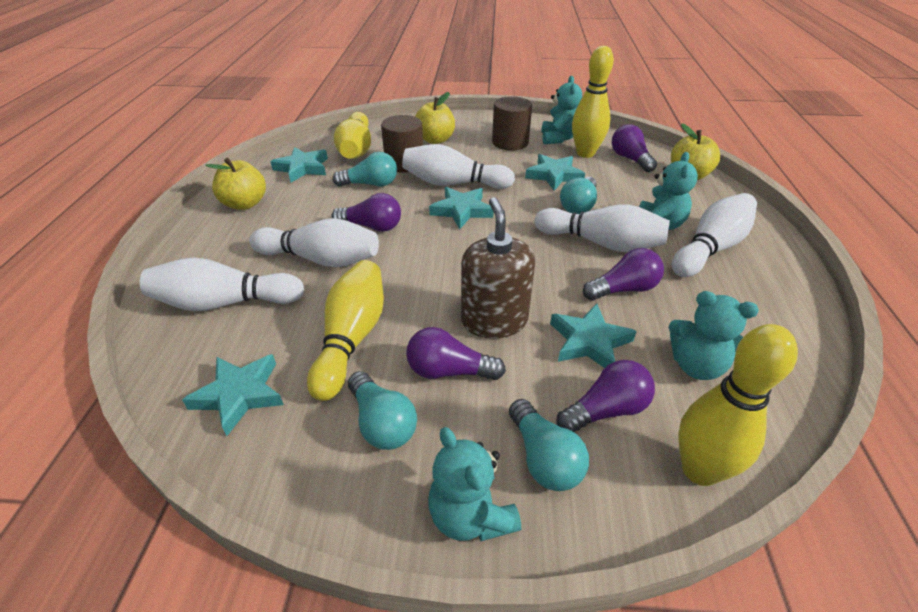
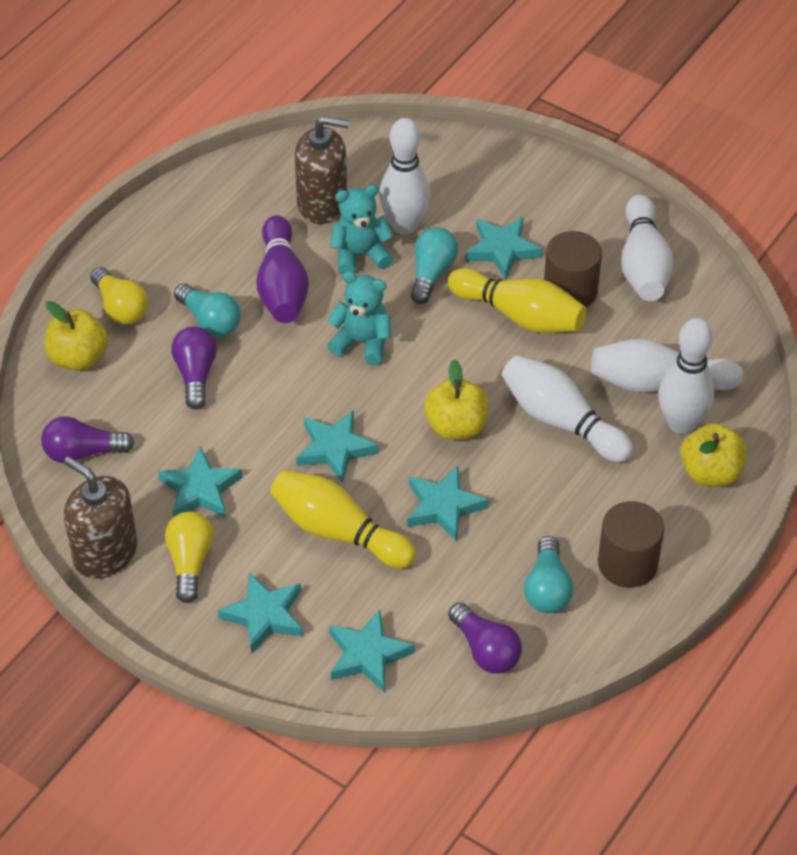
brown soap dispenser: [461,197,535,338] = 1 -> [64,456,138,578] [295,116,349,224] = 2
purple bowling pin: none = 0 -> [256,215,309,323] = 1
purple light bulb: [331,193,401,232] [406,327,506,380] [556,360,655,432] [583,248,664,301] [612,124,657,172] = 5 -> [41,416,134,463] [171,326,217,410] [448,602,522,674] = 3
turquoise light bulb: [333,152,397,187] [348,371,417,450] [509,399,589,491] [560,177,597,214] = 4 -> [174,283,241,337] [410,227,458,304] [524,536,573,613] = 3
turquoise star: [182,354,284,436] [270,147,328,182] [429,187,494,229] [525,154,585,191] [550,303,637,368] = 5 -> [158,446,243,518] [218,573,303,654] [296,410,378,483] [329,610,415,693] [407,466,488,541] [465,217,542,279] = 6
turquoise teddy bear: [428,427,521,541] [541,76,582,144] [639,152,698,230] [669,291,759,380] = 4 -> [327,271,391,365] [330,185,394,275] = 2
yellow bowling pin: [307,260,384,401] [334,112,371,159] [572,46,614,158] [678,324,798,486] = 4 -> [270,470,416,568] [448,268,587,333] = 2
yellow light bulb: none = 0 -> [91,267,148,325] [165,512,214,603] = 2

